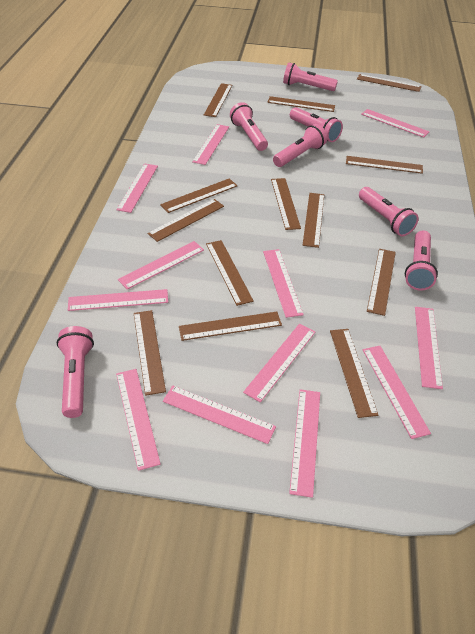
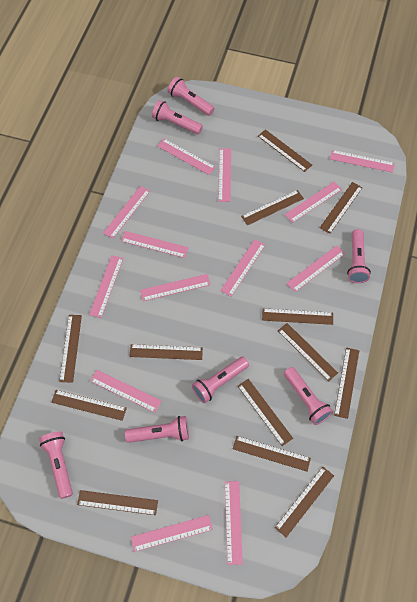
pink ruler: [68,289,168,311] [116,163,158,213] [116,369,161,471] [118,241,204,289] [163,386,276,444] [192,124,229,165] [243,323,315,402] [263,249,304,318] [289,389,320,498] [361,109,430,138] [363,346,431,439] [415,307,443,389] = 12 -> [89,255,123,318] [90,370,161,413] [103,186,150,239] [121,231,189,258] [131,515,213,552] [140,274,211,301] [157,139,216,175] [218,148,231,202] [220,239,265,297] [225,481,243,565] [285,182,342,223] [286,245,345,292] [330,150,395,173] = 13

